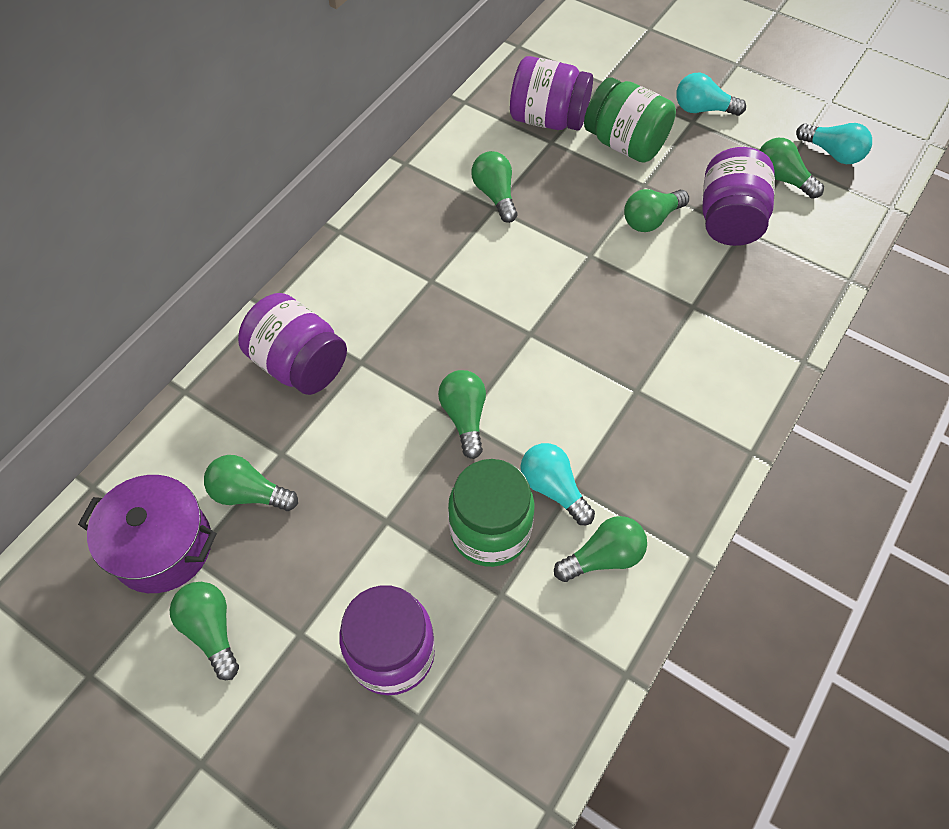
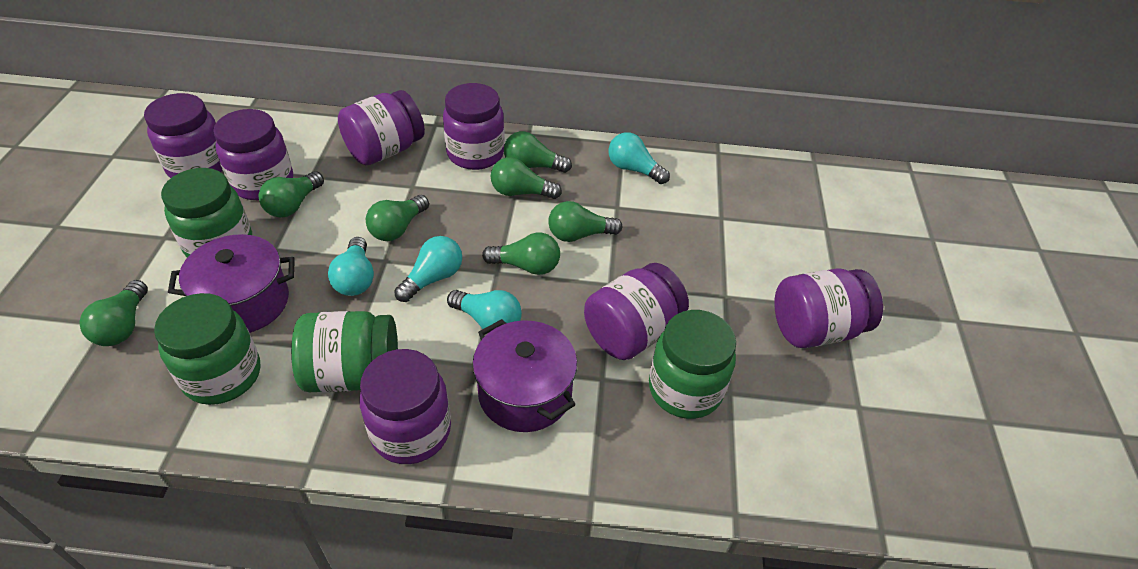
green jar: [448,459,534,567] [584,77,676,163] = 2 -> [154,293,260,405] [161,168,252,258] [291,311,398,392] [649,310,736,419] = 4
purple jar: [238,293,347,395] [339,585,435,695] [510,56,593,131] [702,147,775,246] = 4 -> [144,93,223,178] [213,109,293,200] [338,90,425,165] [359,349,451,464] [443,83,505,170] [584,263,689,360] [774,268,883,348] = 7
purple pot: [78,475,217,593] = 1 -> [168,234,295,333] [473,319,577,432] = 2
turquoise light bulb: [520,443,595,525] [676,73,746,116] [796,123,872,164] = 3 -> [328,237,374,296] [394,236,462,302] [447,290,522,329] [608,132,670,184] = 4

